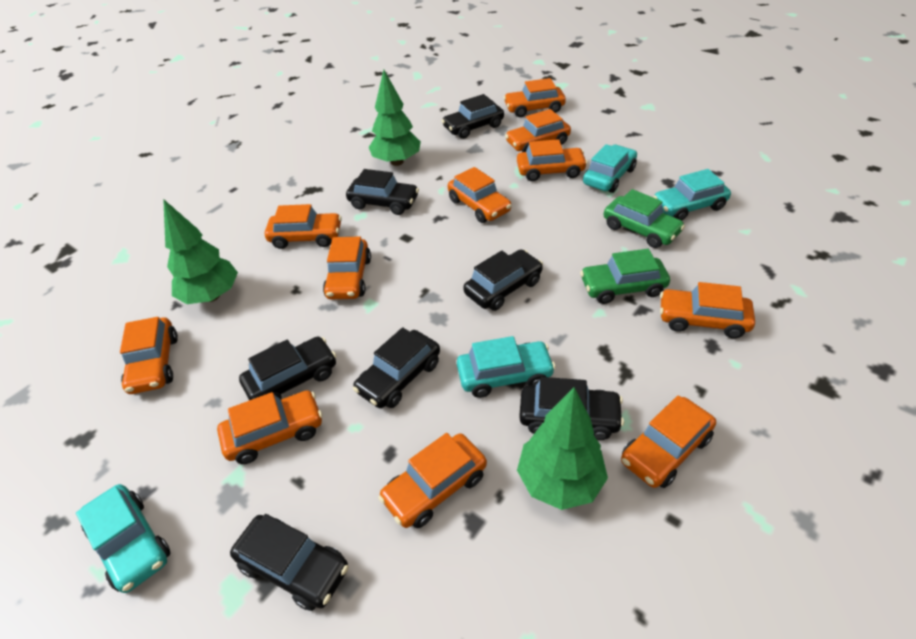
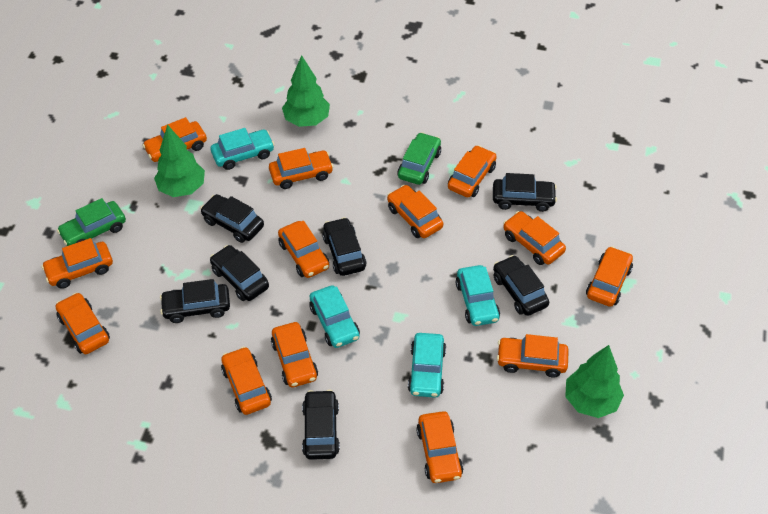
orange car: [120,317,178,394] [217,390,322,464] [265,204,342,249] [323,237,371,299] [378,433,487,528] [448,167,512,223] [504,78,566,117] [505,109,571,152] [517,139,588,181] [621,396,716,488] [660,282,755,338] = 11 -> [41,238,113,289] [56,293,110,354] [142,117,207,162] [221,346,272,415] [269,148,334,189] [271,322,318,387] [278,221,329,278] [387,185,443,238] [416,411,463,483] [448,145,497,197] [497,334,569,378] [503,211,566,265] [586,246,633,307] = 13

